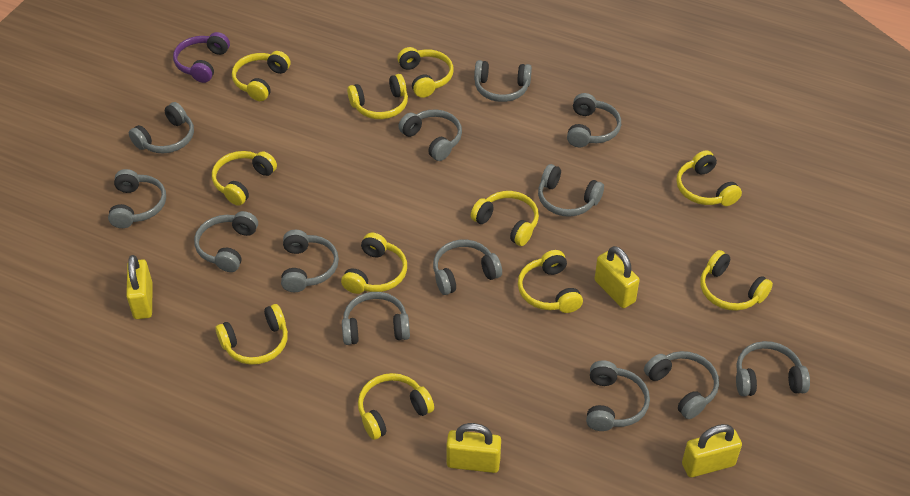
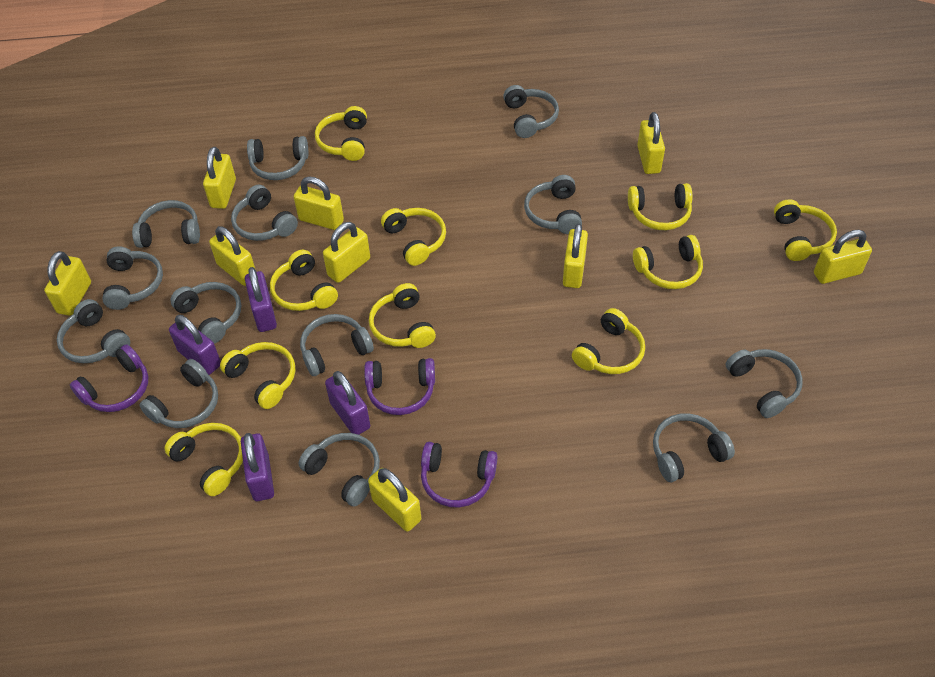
purple headphones: [173,32,230,83] = 1 -> [70,344,148,412] [364,358,435,415] [421,442,497,507] = 3
purple padlock: none = 0 -> [169,315,221,375] [241,433,274,501] [245,267,277,332] [325,371,370,435] = 4
yellow headphones: [212,151,277,206] [215,304,288,365] [232,51,291,101] [341,233,407,294] [347,74,408,119] [358,373,434,440] [397,47,454,98] [471,191,539,246] [518,250,583,313] [676,150,742,206] [700,250,773,311] = 11 -> [165,423,243,496] [220,342,295,409] [270,250,338,311] [315,106,367,161] [369,283,436,348] [381,208,446,266] [572,308,645,374] [628,183,692,230] [633,235,703,289] [774,199,837,261] = 10
yellow padlock: [126,255,153,319] [446,423,501,473] [595,246,640,308] [682,424,742,477] = 4 -> [44,251,91,316] [203,147,236,209] [209,226,255,286] [294,176,344,230] [323,222,370,283] [368,468,421,532] [563,224,588,288] [637,112,665,174] [814,230,872,284] = 9

